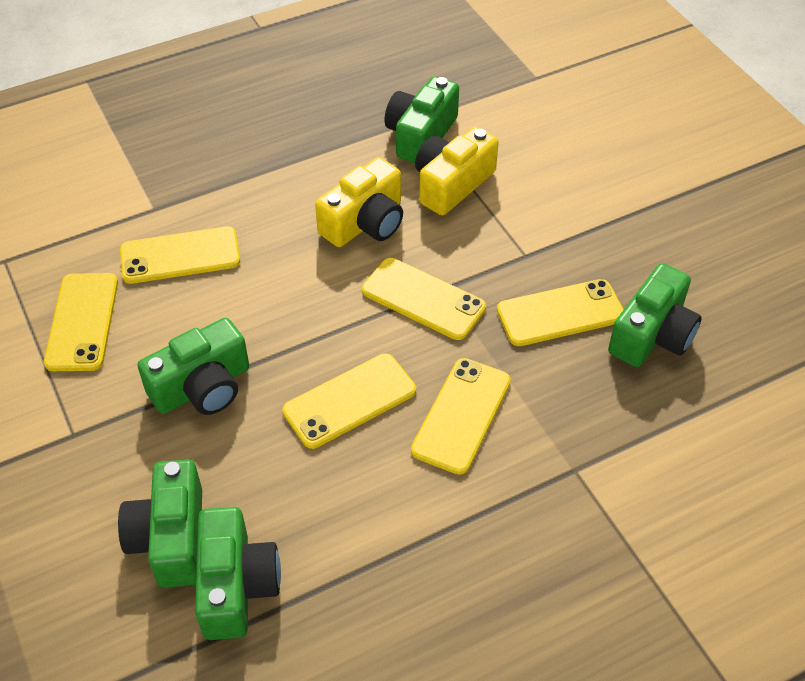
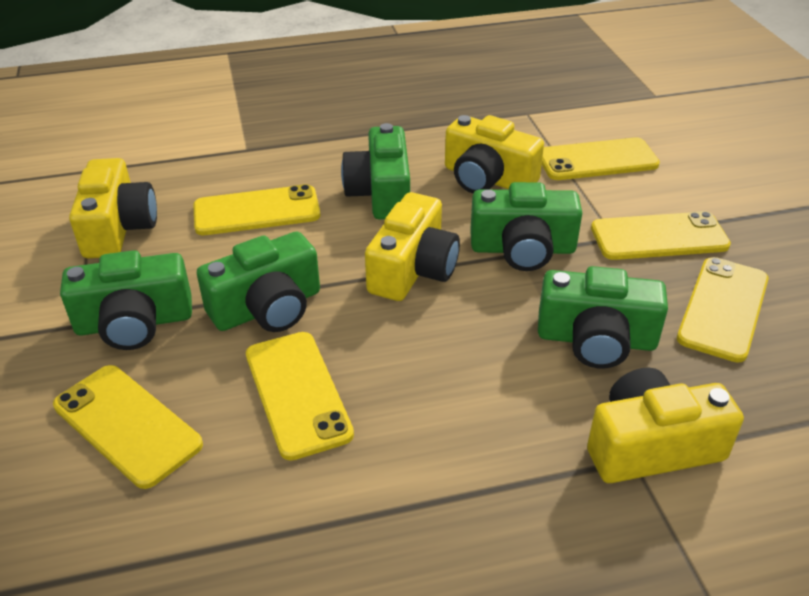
yellow camera: [315,157,403,247] [415,127,499,216] = 2 -> [69,158,157,258] [365,192,460,301] [445,115,544,194] [587,367,744,483] = 4

